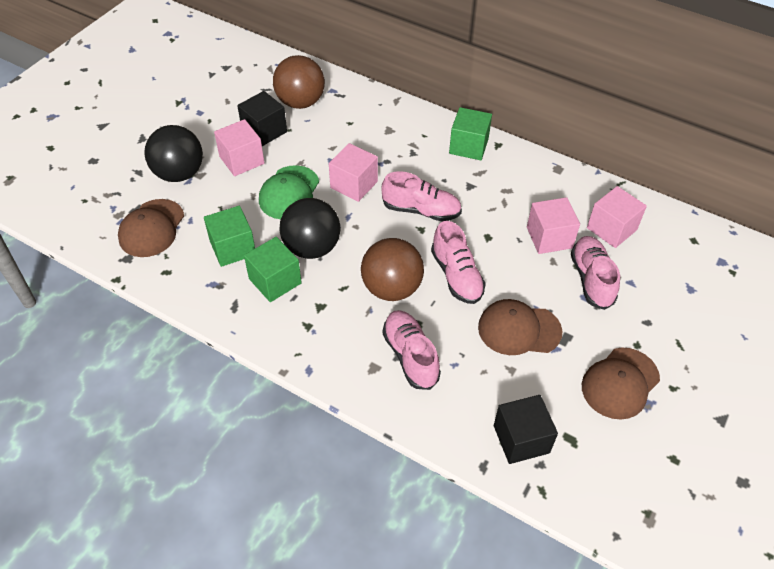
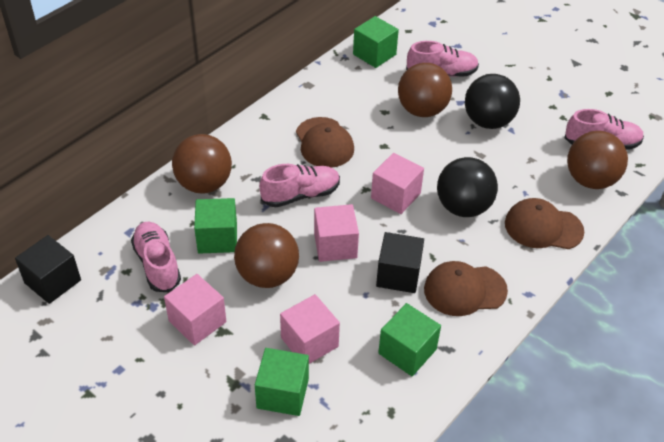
brown ball: [273,55,325,109] [361,238,424,301] = 2 -> [172,134,232,194] [234,223,299,288] [398,63,452,117] [567,131,628,189] = 4
green cap: [259,165,319,219] = 1 -> none = 0
green cube: [204,206,255,267] [244,237,302,302] [449,107,492,160] = 3 -> [194,198,237,254] [255,348,309,416] [353,16,399,68] [378,303,441,376] = 4

